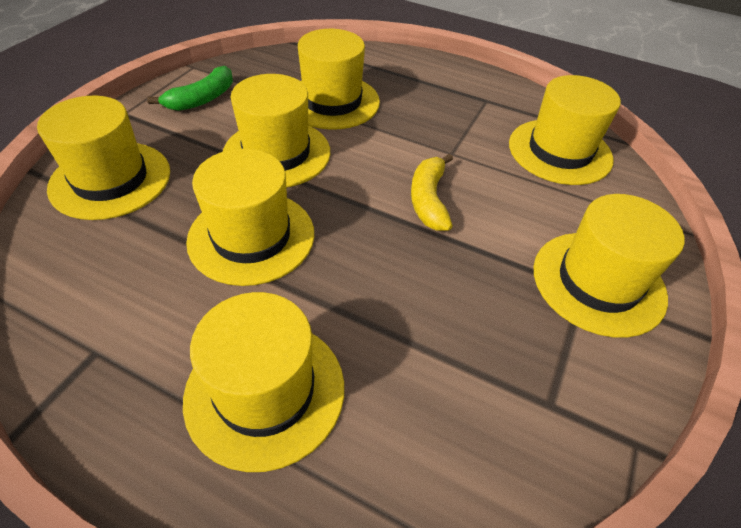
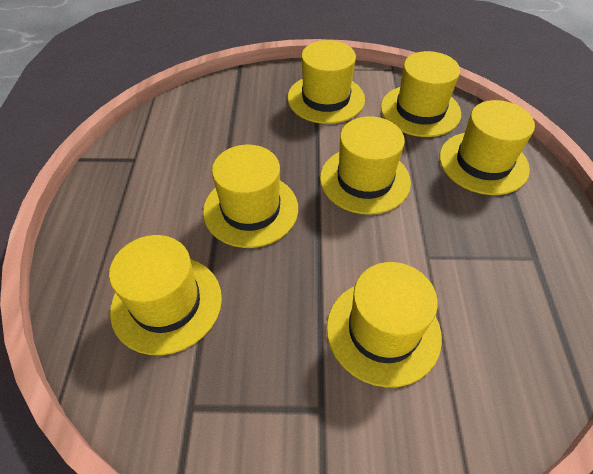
green banana: [147,66,233,111] = 1 -> none = 0
yellow banana: [411,154,453,231] = 1 -> none = 0

